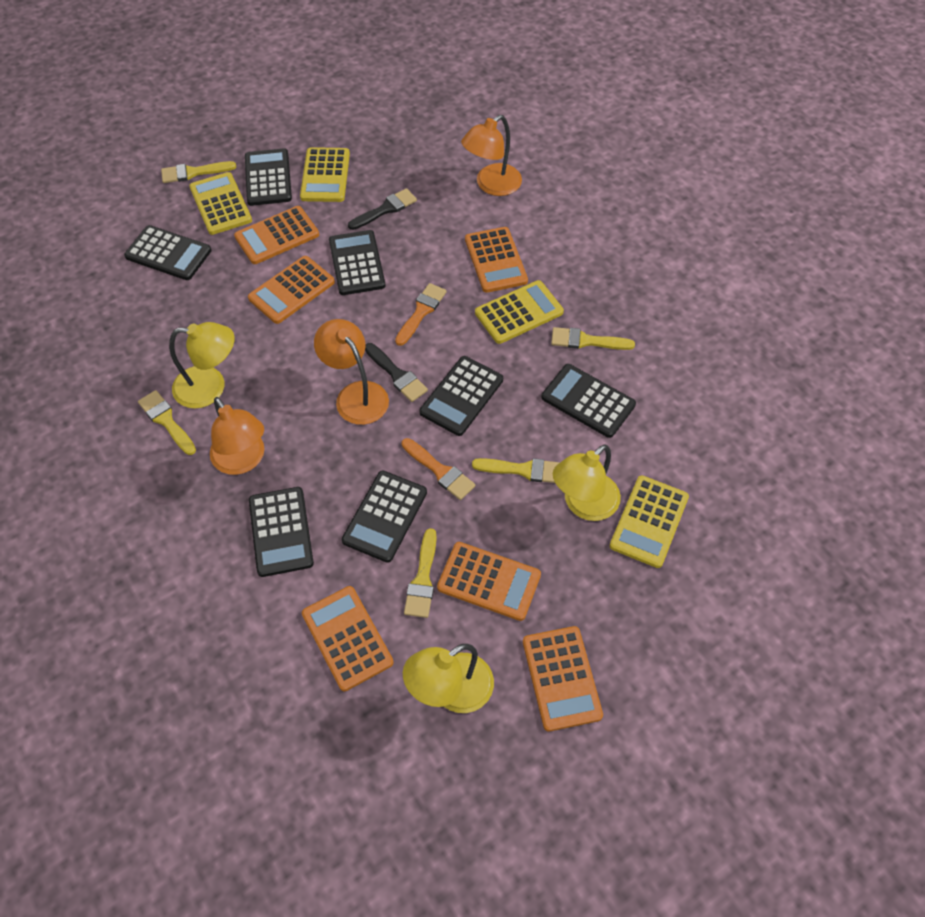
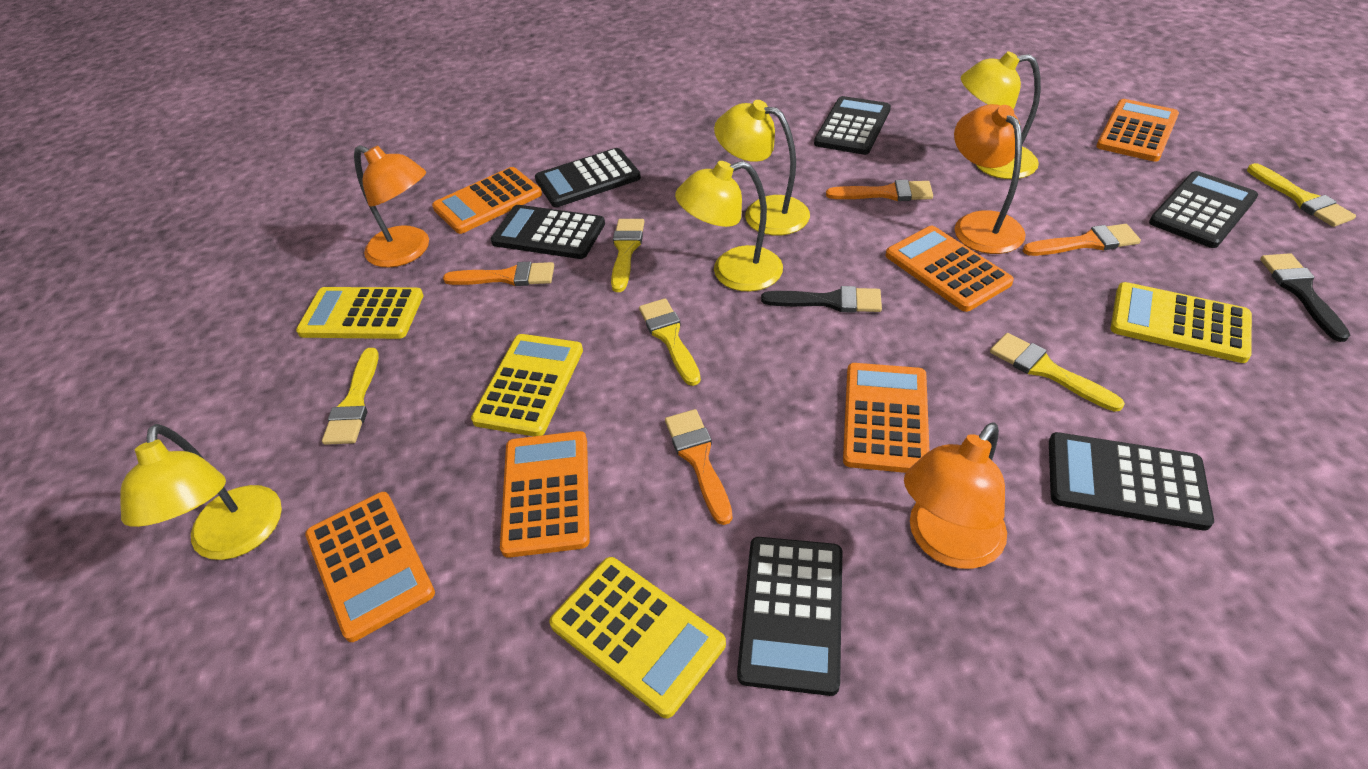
black calculator: [124,225,211,280] [245,148,292,206] [249,487,314,577] [329,230,386,295] [342,471,427,563] [420,356,503,436] [541,364,636,438] = 7 -> [491,205,605,259] [535,148,641,207] [737,537,842,696] [814,96,891,155] [1049,432,1214,531] [1149,171,1258,248] = 6
orange brush: [395,283,447,346] [402,438,476,500] = 2 -> [443,262,554,286] [665,409,732,525] [826,180,933,201] [1023,224,1141,256] = 4
yellow lamp: [169,322,235,408] [403,644,494,713] [553,444,621,521] = 3 -> [120,424,282,560] [675,161,783,291] [714,100,810,235] [961,51,1041,179] = 4

